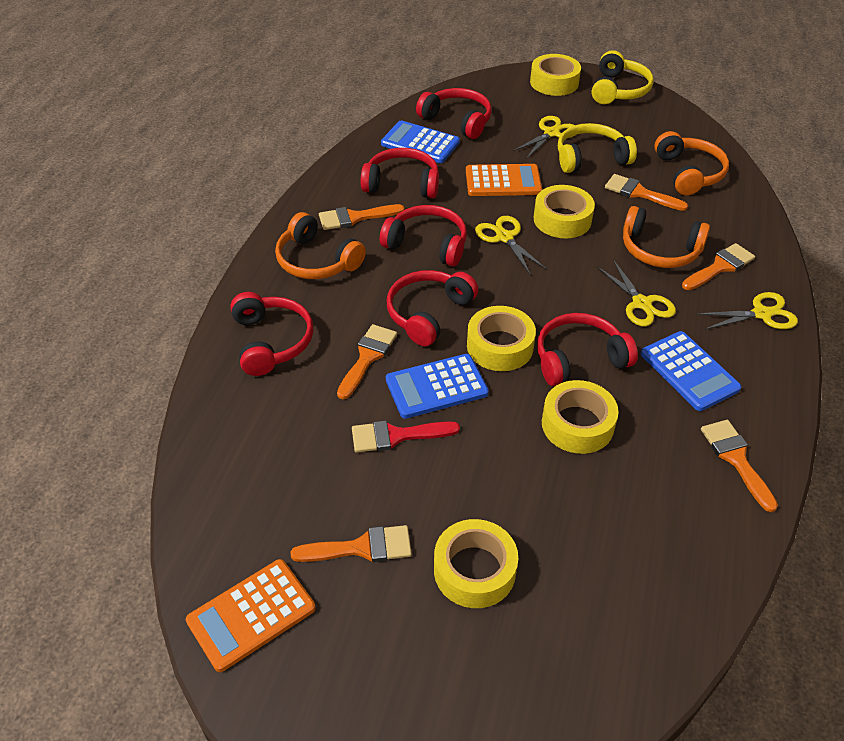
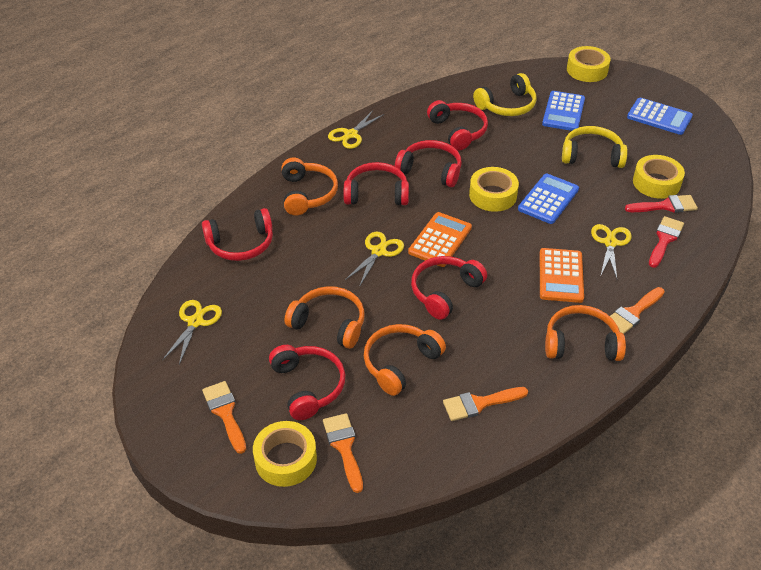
orange brush: [291,525,412,562] [319,204,405,230] [337,324,397,399] [605,174,688,211] [682,243,755,290] [701,420,778,512] = 6 -> [202,381,246,454] [323,413,363,493] [443,387,528,421] [610,287,665,334] = 4
orange headphones: [275,212,366,279] [623,206,710,268] [654,131,729,195] = 3 -> [282,158,338,215] [284,286,365,349] [364,324,446,396] [545,305,626,361] = 4
red brush: [352,420,460,453] = 1 -> [625,195,698,213] [649,216,684,268] = 2
yellow tape: [434,519,518,608] [467,306,536,371] [530,54,581,96] [534,185,595,238] [542,380,619,454] = 5 -> [253,421,317,487] [469,167,519,212] [567,46,611,82] [633,155,685,199] = 4

